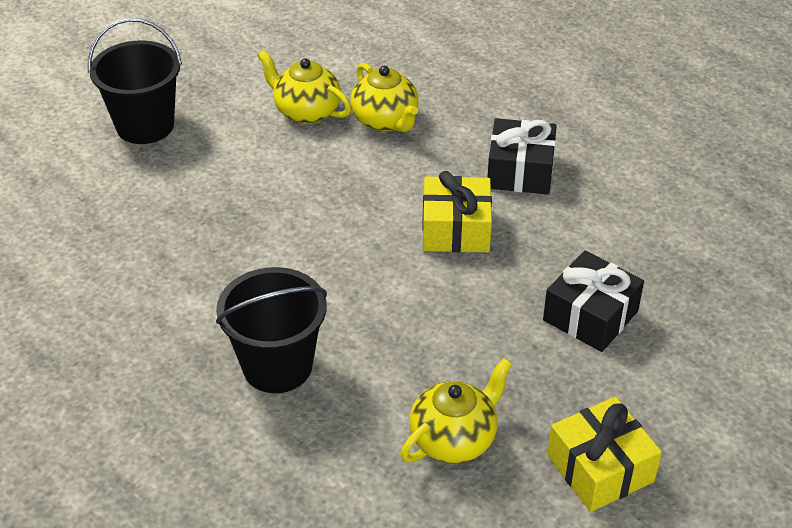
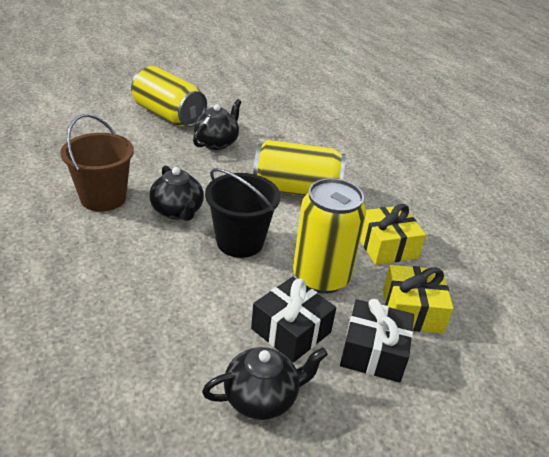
black bucket: [88,18,182,144] [216,267,327,393] = 2 -> [205,168,281,258] = 1
black teapot: none = 0 -> [149,165,204,221] [193,99,242,150] [202,347,328,420] = 3
brown bucket: none = 0 -> [60,114,134,212] = 1
yellow can: none = 0 -> [131,66,207,127] [253,140,346,196] [293,178,366,294] = 3
yellow teapot: [257,50,351,124] [350,63,419,132] [400,358,512,463] = 3 -> none = 0

